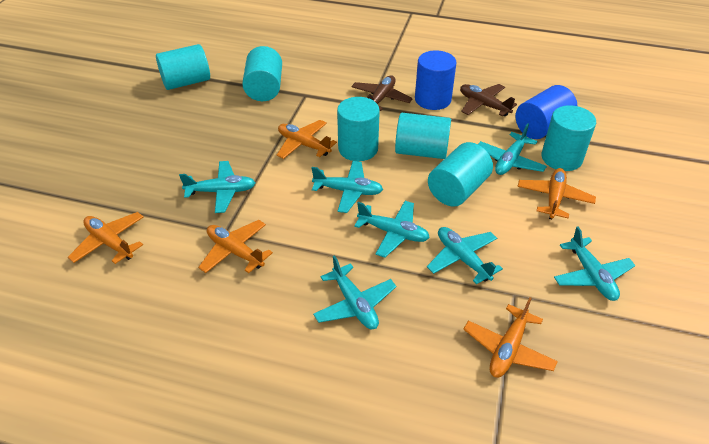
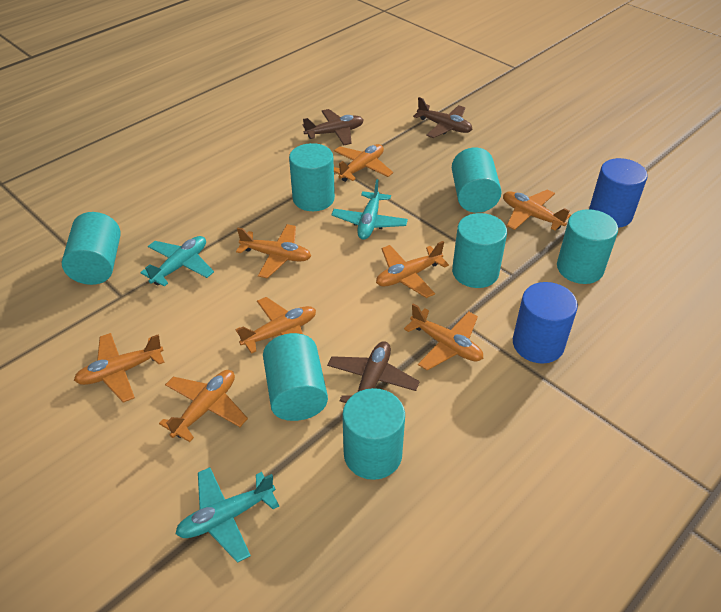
brown plane: [351,75,413,111] [460,84,517,116] = 2 -> [302,109,364,145] [327,341,420,403] [413,97,473,138] = 3
orange plane: [68,212,144,264] [198,220,273,273] [277,120,337,159] [463,297,558,378] [517,168,596,219] = 5 -> [74,333,165,403] [159,370,248,442] [235,297,316,354] [236,224,311,278] [334,144,393,182] [376,241,449,298] [404,303,483,371] [503,189,571,231] = 8
turquoise cylinder: [156,44,210,90] [242,46,282,101] [337,97,380,161] [395,113,451,159] [428,142,493,207] [542,105,596,171] = 6 -> [62,212,121,285] [263,333,328,421] [289,143,335,211] [342,388,405,480] [452,147,502,213] [452,213,507,288] [557,209,618,284] = 7
turquoise plane: [179,161,255,213] [312,161,383,213] [313,255,396,329] [354,201,430,258] [427,227,503,284] [478,123,547,175] [554,227,636,301] = 7 -> [140,236,214,287] [176,467,279,563] [331,179,408,240] = 3

